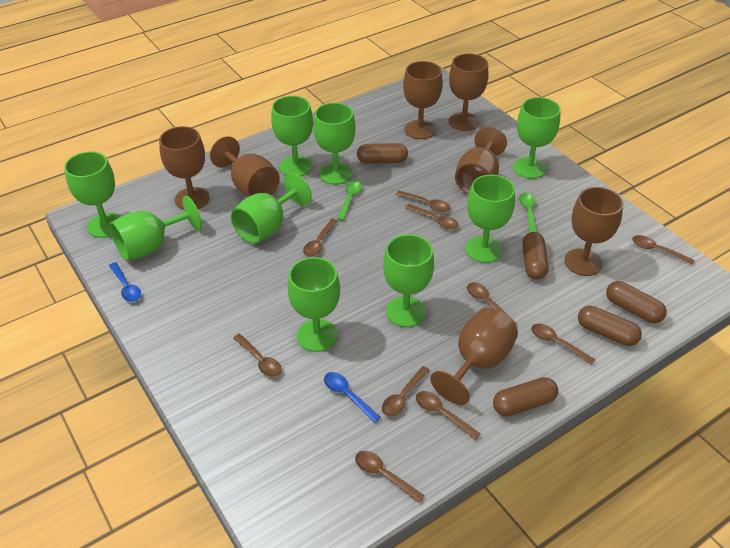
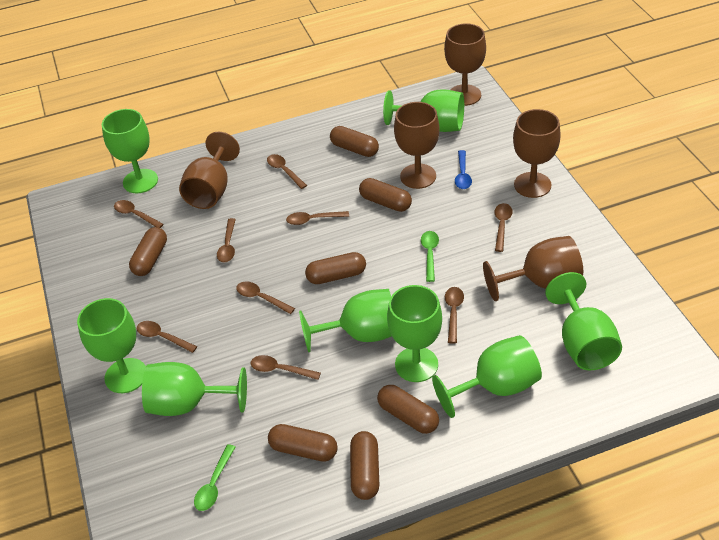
blue spoon: [109,262,141,302] [324,372,381,423] = 2 -> [455,150,472,189] = 1
brown capsule: [357,143,408,164] [493,377,558,416] [522,232,548,280] [578,306,642,346] [606,281,667,324] = 5 -> [129,227,167,276] [268,424,338,462] [305,252,366,284] [330,126,379,157] [350,431,379,500] [359,178,412,212] [377,385,439,434] = 7
brown goblet: [159,126,210,210] [210,136,280,197] [403,61,443,139] [430,308,518,405] [448,54,489,131] [455,127,507,194] [564,187,623,276] = 7 -> [179,132,240,209] [394,102,440,189] [444,23,486,106] [483,236,583,301] [513,109,561,198] = 5
brown spoon: [233,334,282,377] [303,219,338,257] [355,451,425,503] [382,366,430,416] [396,191,450,212] [405,204,459,229] [416,391,480,440] [467,282,517,325] [531,324,596,365] [632,235,695,265] = 10 -> [114,200,164,228] [137,321,197,353] [217,218,236,262] [236,281,295,314] [250,355,321,380] [267,154,307,189] [286,211,349,225] [445,287,464,343] [494,203,513,252] = 9
green goblet: [64,151,121,238] [110,196,202,261] [231,173,312,243] [271,96,313,176] [287,257,340,352] [313,103,355,185] [383,234,434,327] [465,175,515,263] [513,97,561,179] = 9 -> [77,298,146,393] [102,109,158,193] [142,362,247,416] [299,289,392,352] [383,89,464,132] [387,285,442,382] [432,335,542,418] [545,272,622,370] = 8

